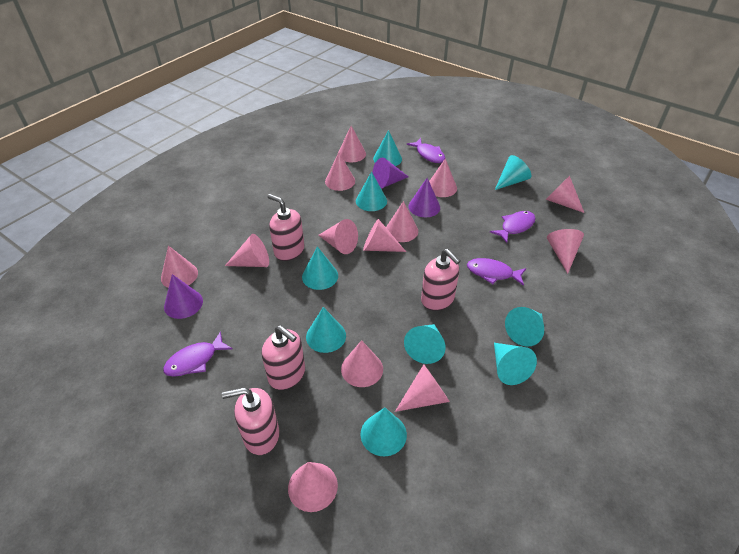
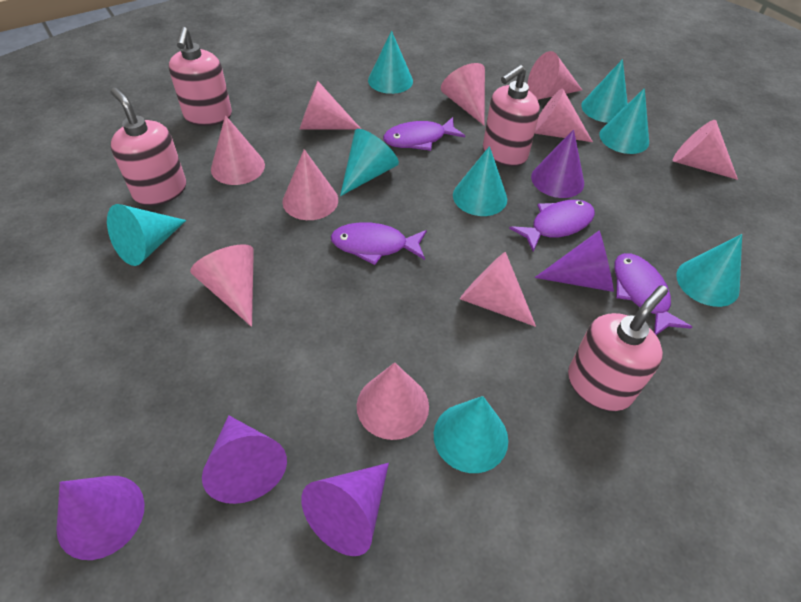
pink cone: [161,246,198,288] [225,234,269,267] [288,462,338,512] [318,219,358,254] [325,152,355,191] [339,126,366,162] [341,340,383,387] [363,219,406,252] [386,201,418,242] [395,364,450,412] [429,158,457,197] [546,176,584,213] [547,229,584,274] = 13 -> [190,244,254,327] [211,115,265,185] [282,149,338,220] [299,81,361,130] [357,362,429,440] [441,63,485,126] [460,252,536,327] [528,51,582,100] [535,88,593,142] [673,120,738,180] = 10
purple cone: [164,274,203,319] [372,158,409,189] [408,178,440,217] = 3 -> [56,476,145,560] [202,415,287,504] [301,463,389,556] [531,129,584,198] [535,230,614,292] = 5
turquoise cone: [302,246,338,290] [306,307,346,353] [356,172,387,211] [360,407,407,456] [373,130,402,166] [404,324,446,364] [494,343,537,385] [495,155,532,190] [505,307,544,346] = 9 -> [107,204,186,266] [340,129,399,196] [368,31,413,94] [434,396,508,473] [453,146,507,216] [581,59,628,123] [600,88,649,154] [676,234,742,307] = 8

